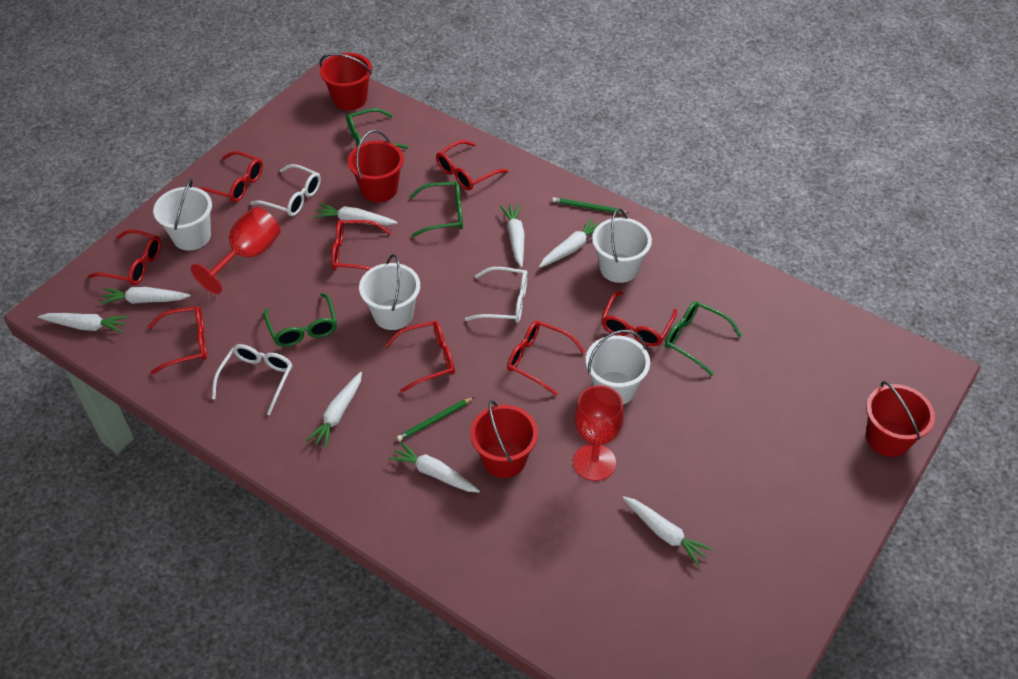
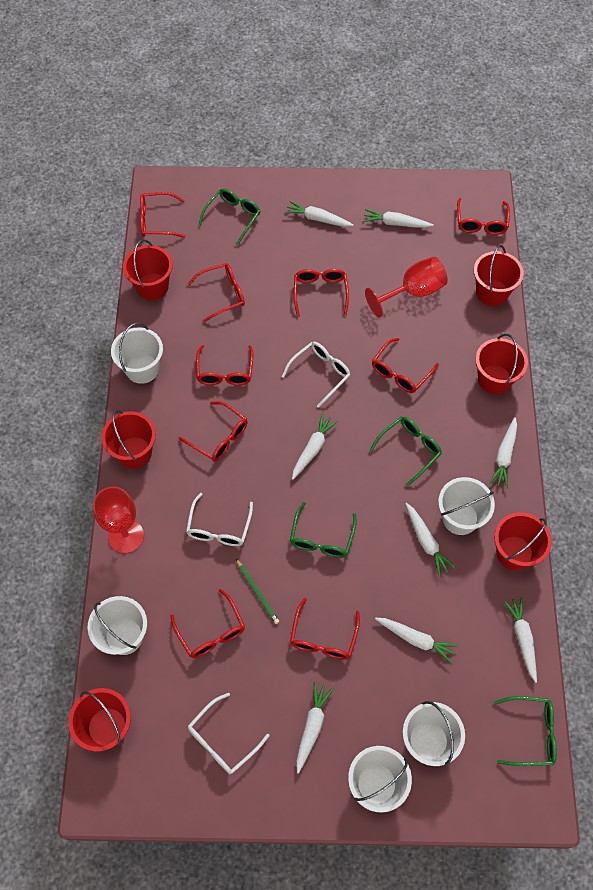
green pencil: [397,397,474,441] [552,197,629,214] = 2 -> [236,559,279,624] = 1
red bucket: [319,53,372,110] [348,130,404,202] [470,400,538,478] [866,381,935,457] = 4 -> [68,688,131,752] [101,410,156,469] [123,239,173,300] [474,245,524,306] [475,334,528,394] [494,512,552,571] = 6
red glasses: [88,229,161,285] [148,306,207,374] [199,151,263,202] [331,220,392,270] [385,321,455,392] [436,140,508,191] [507,321,585,396] [601,291,677,346] = 8 -> [140,192,185,238] [170,589,245,658] [179,401,248,461] [187,263,245,322] [196,345,253,385] [290,598,360,659] [294,269,349,317] [372,338,439,393] [457,198,510,235] = 9
white bucket: [153,178,212,250] [359,254,420,330] [586,330,650,405] [592,208,652,283] = 4 -> [88,596,147,655] [111,323,163,384] [348,746,412,813] [403,701,465,766] [438,477,495,535] = 5

